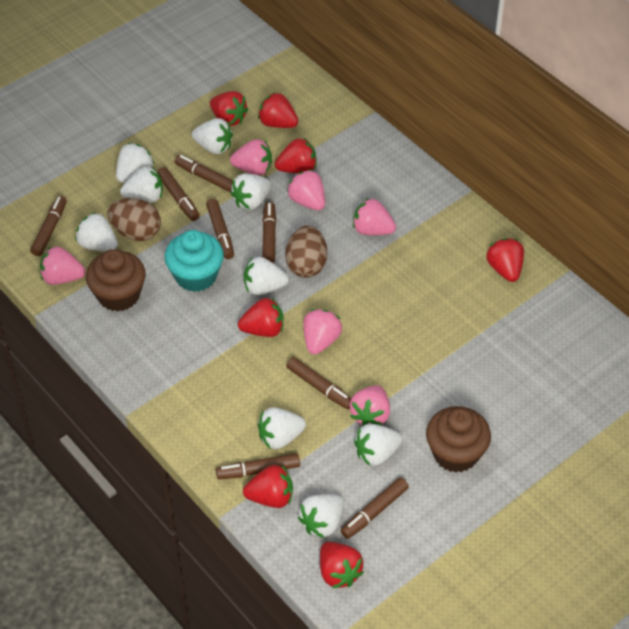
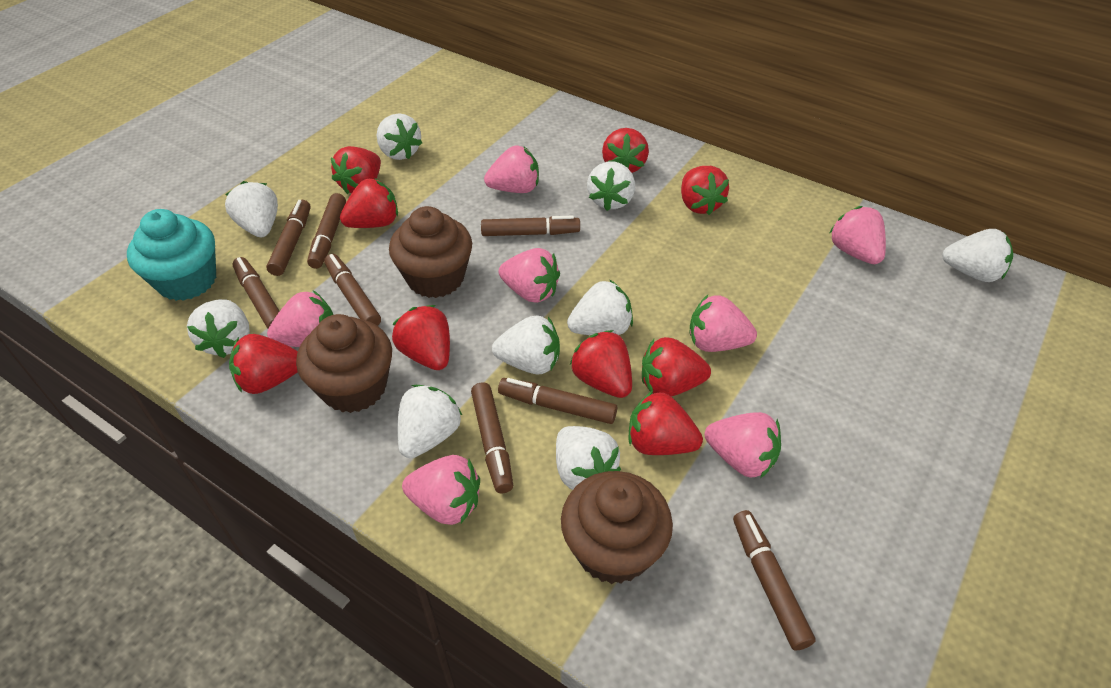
brown cupcake: [86,249,146,312] [426,406,491,472] = 2 -> [296,314,392,413] [389,206,472,298] [561,471,673,584] = 3
brown egg: [107,198,161,241] [285,225,327,278] = 2 -> none = 0
pink strawberry: [40,247,85,285] [230,139,272,175] [287,170,325,210] [303,309,342,355] [349,385,390,426] [353,198,396,235] = 6 -> [267,290,333,347] [402,455,480,525] [484,146,539,193] [499,248,560,303] [690,295,757,352] [705,412,781,478] [829,206,886,264] = 7
red strawberry: [210,91,248,126] [238,297,283,337] [243,465,293,508] [258,92,298,128] [275,138,317,174] [320,542,364,588] [486,238,524,282] = 7 -> [229,334,298,394] [331,146,381,194] [340,178,398,228] [392,305,450,370] [570,330,632,398] [602,128,649,173] [629,391,703,455] [642,337,711,397] [681,166,729,215] = 9

